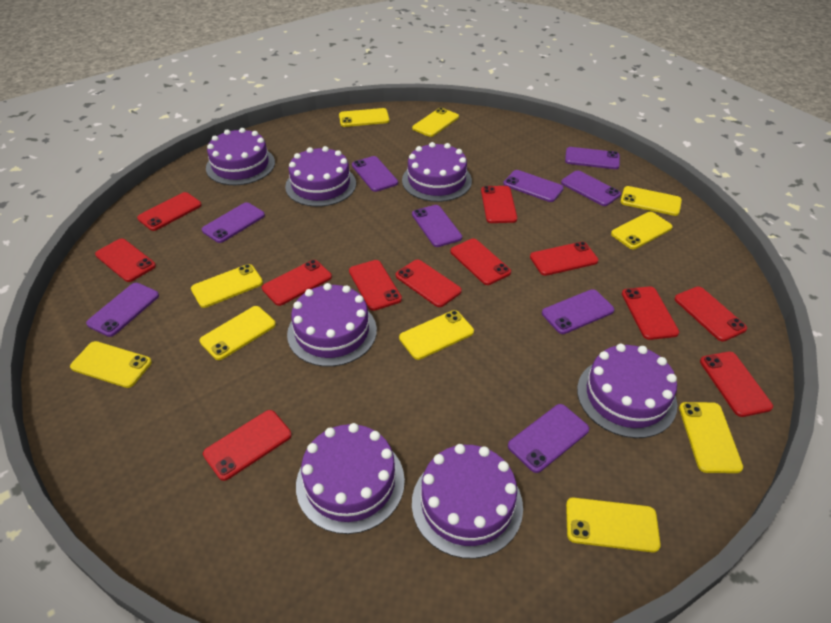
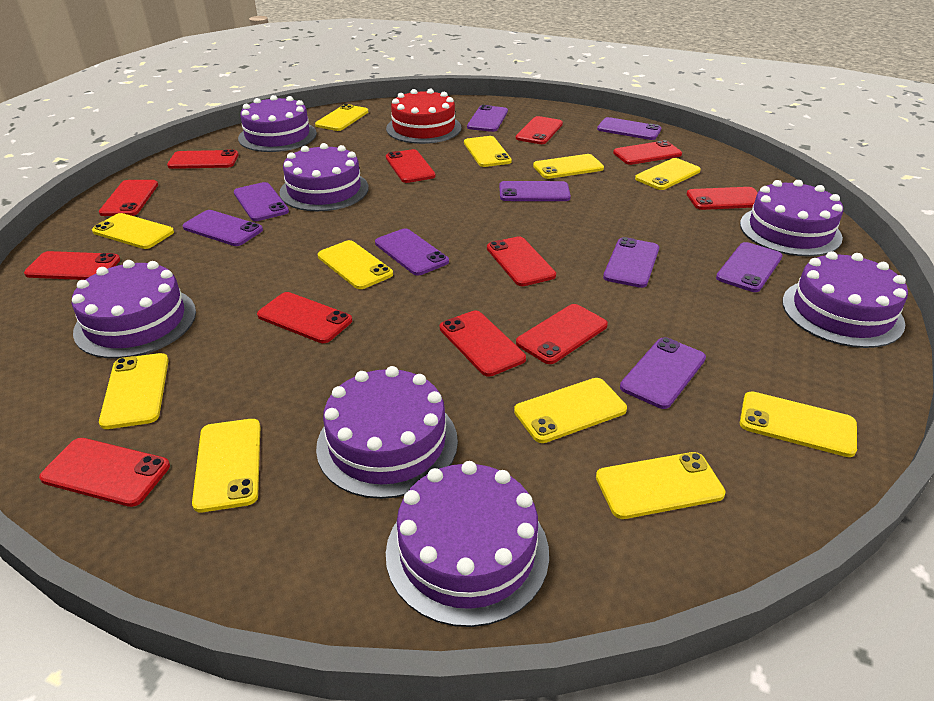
red cake: none = 0 -> [386,88,461,144] = 1
yellow phone: [70,341,152,388] [191,264,263,308] [200,306,276,360] [339,108,390,127] [399,310,474,360] [412,108,459,137] [566,498,661,552] [611,212,673,249] [620,186,682,216] [679,402,743,473] = 10 -> [92,213,174,249] [99,353,169,429] [192,419,260,512] [315,104,368,131] [318,240,393,289] [464,136,512,167] [514,378,627,443] [533,154,604,179] [596,452,726,519] [635,158,701,190] [740,391,857,457] = 11

